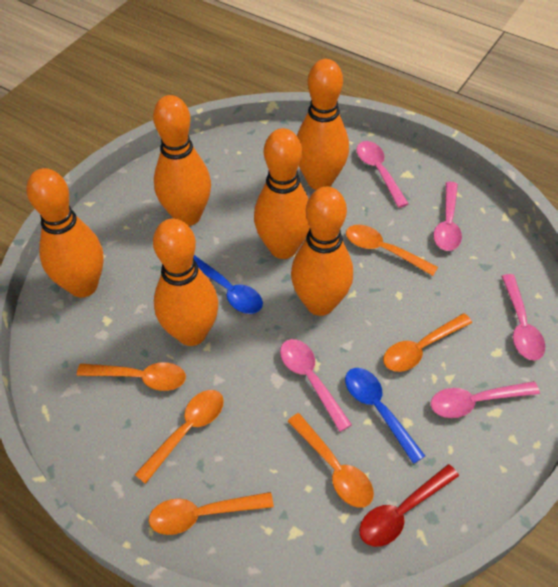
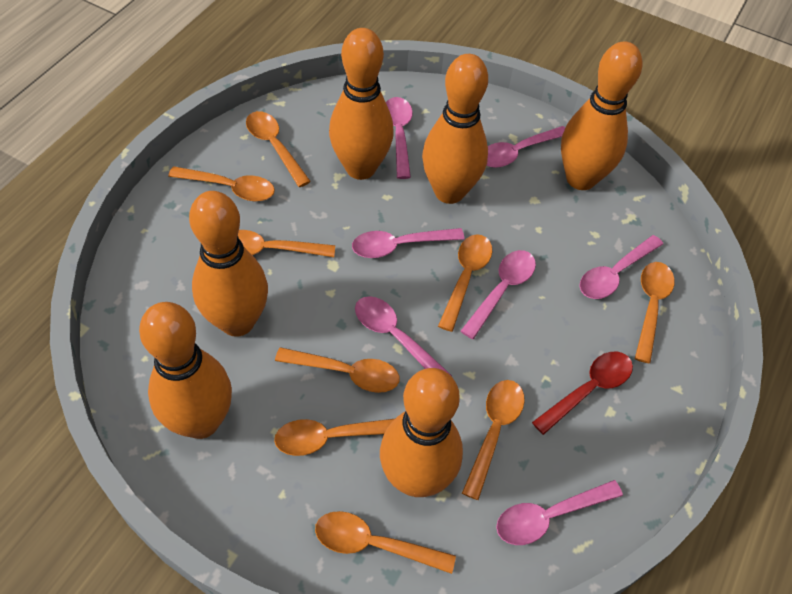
blue spoon: [193,255,263,314] [345,368,425,464] = 2 -> none = 0
orange spoon: [77,362,186,391] [134,390,224,484] [149,492,274,535] [288,413,374,508] [346,225,438,276] [383,313,472,372] = 6 -> [168,166,275,201] [238,230,335,257] [246,111,311,187] [274,419,394,456] [275,347,400,393] [315,511,456,574] [438,234,492,332] [462,380,525,500] [635,262,675,363] = 9
pink spoon: [280,339,352,432] [356,141,409,208] [431,381,540,418] [433,182,462,251] [501,274,546,361] = 5 -> [352,228,465,258] [355,296,452,376] [386,97,413,179] [461,250,536,339] [486,126,565,168] [496,480,623,545] [579,235,663,299] = 7

